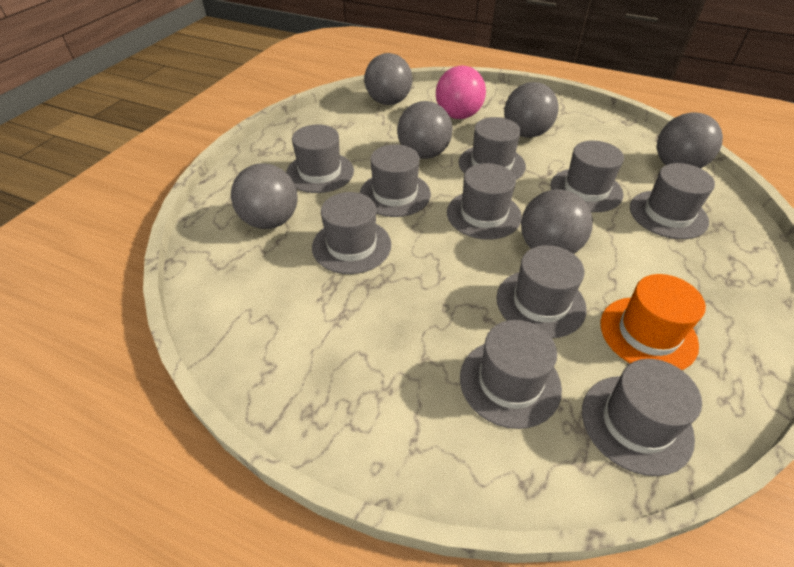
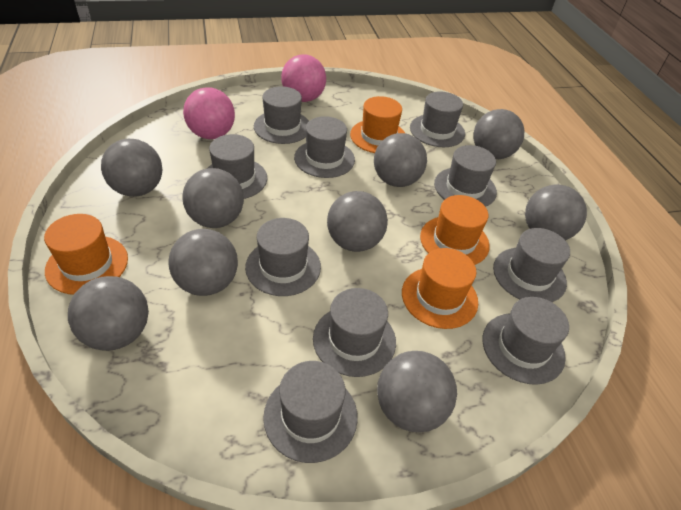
grey ball: [231,163,298,229] [364,53,413,105] [397,101,453,159] [504,82,559,138] [521,189,593,254] [657,112,723,168] = 6 -> [68,276,149,351] [101,139,162,197] [168,229,238,296] [182,168,244,228] [327,191,388,252] [374,133,427,187] [377,351,457,432] [473,109,524,159] [525,184,587,240] = 9
orange hat: [600,274,706,370] = 1 -> [44,214,128,295] [350,96,405,153] [402,248,478,329] [420,195,490,265] = 4
pink ball: [436,66,486,119] = 1 -> [183,87,235,139] [281,54,326,102] = 2

